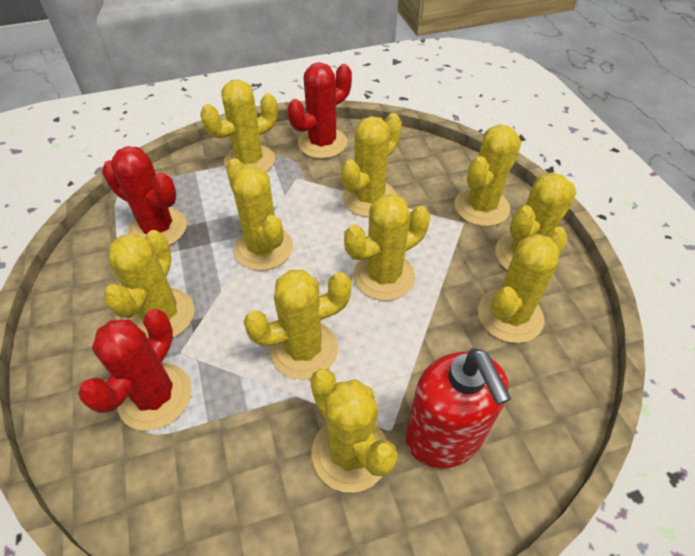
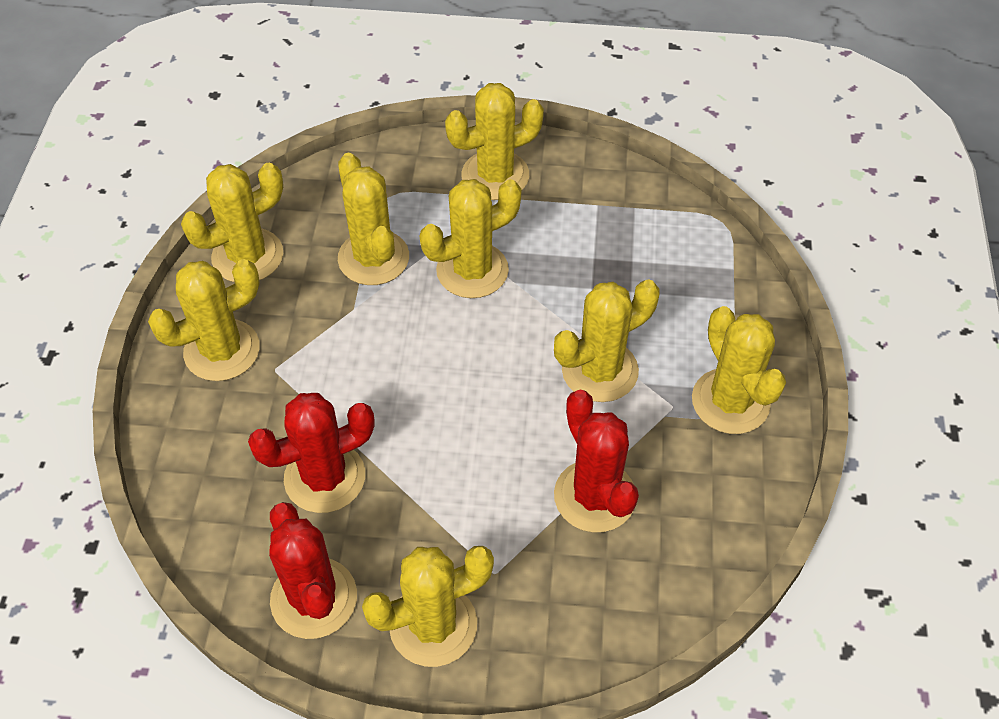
red soap dispenser: [406,348,511,468] = 1 -> none = 0
yellow cactus: [104,230,194,338] [200,80,278,172] [226,159,293,271] [243,270,352,379] [310,369,398,493] [341,113,402,217] [344,194,430,301] [454,124,521,226] [478,226,568,343] [495,172,577,271] = 10 -> [148,259,260,381] [181,163,283,282] [338,153,409,285] [362,546,494,667] [420,179,522,298] [445,83,544,200] [554,280,660,402] [692,306,786,434] = 8

